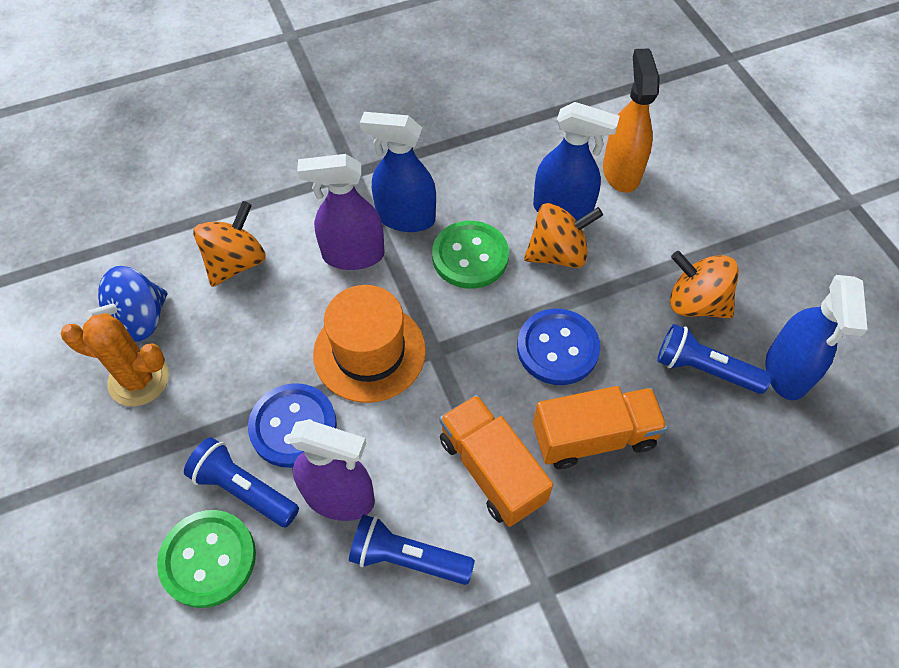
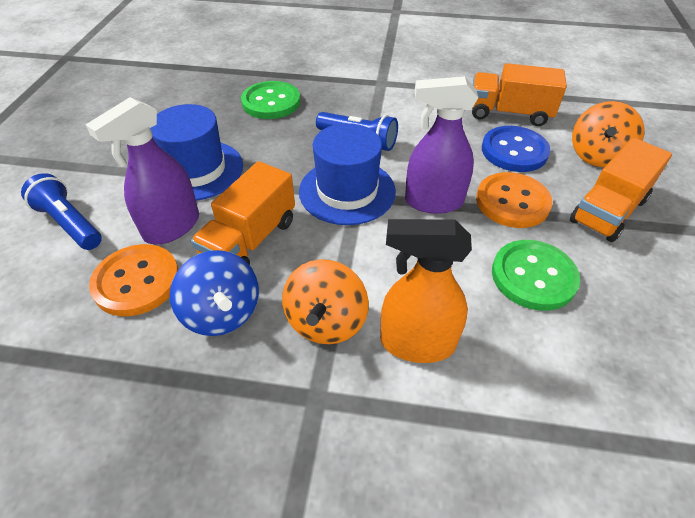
blue button: [248,383,337,468] [517,309,600,385] = 2 -> [482,126,550,172] = 1
blue flashlight: [184,437,299,527] [349,514,475,585] [657,324,772,394] = 3 -> [21,173,102,250] [316,112,398,151] = 2
blue hat: none = 0 -> [150,104,243,201] [299,123,396,225] = 2
blue spray bottle: [360,112,436,232] [533,102,620,221] [766,275,868,400] = 3 -> none = 0
orange button: none = 0 -> [89,244,179,316] [476,172,553,228] = 2
orange cactus: [61,313,169,406] = 1 -> none = 0
orange hat: [313,285,426,403] = 1 -> none = 0
orange spinning top: [193,201,266,287] [524,203,603,268] [670,251,739,319] = 3 -> [282,259,369,344] [572,101,645,167] = 2
orange truck: [440,395,553,527] [533,386,668,469] = 2 -> [191,161,295,265] [472,63,567,126] [570,138,672,242] = 3

